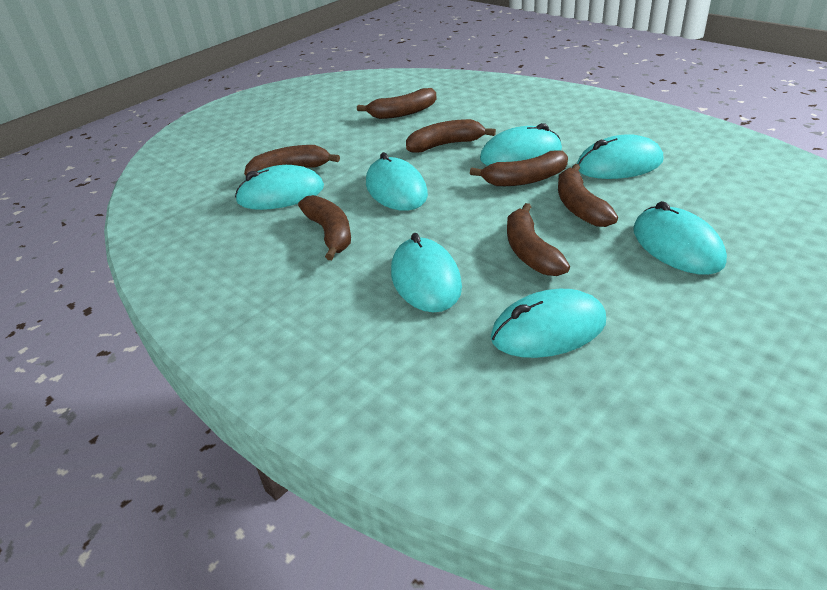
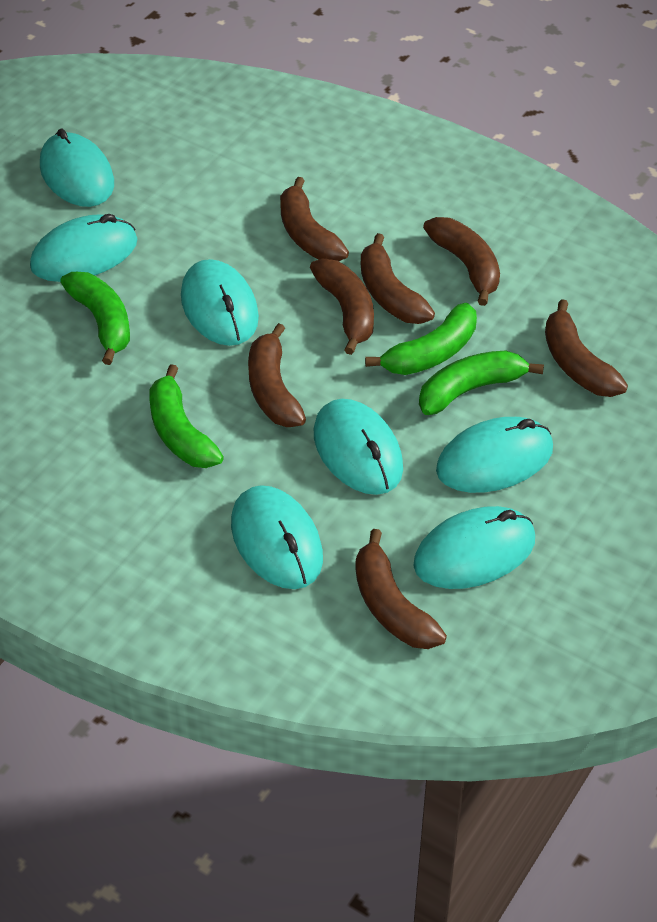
green banana: none = 0 -> [60,272,130,365] [149,364,224,468] [365,303,477,375] [419,351,544,415] = 4

